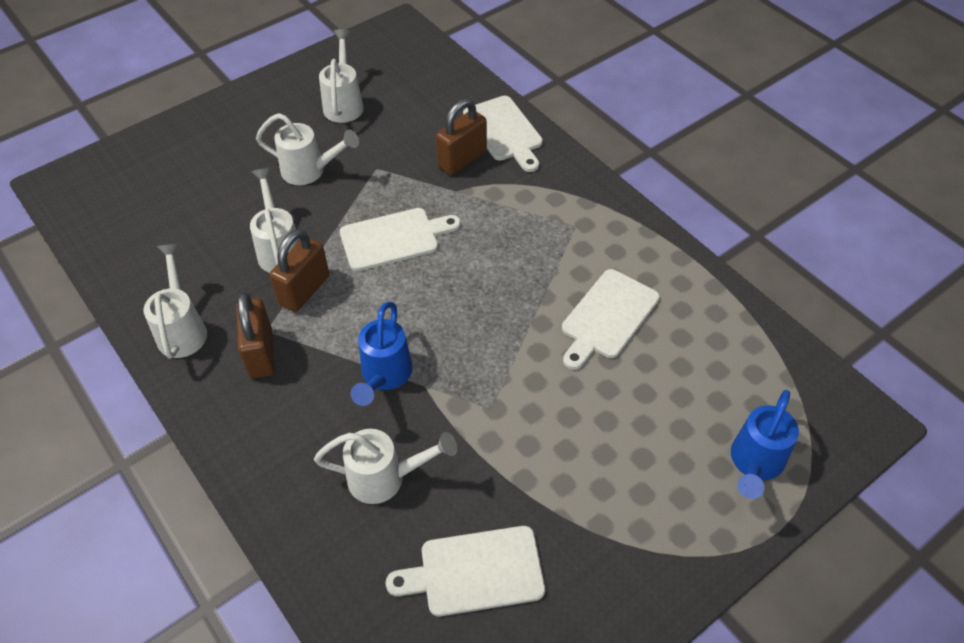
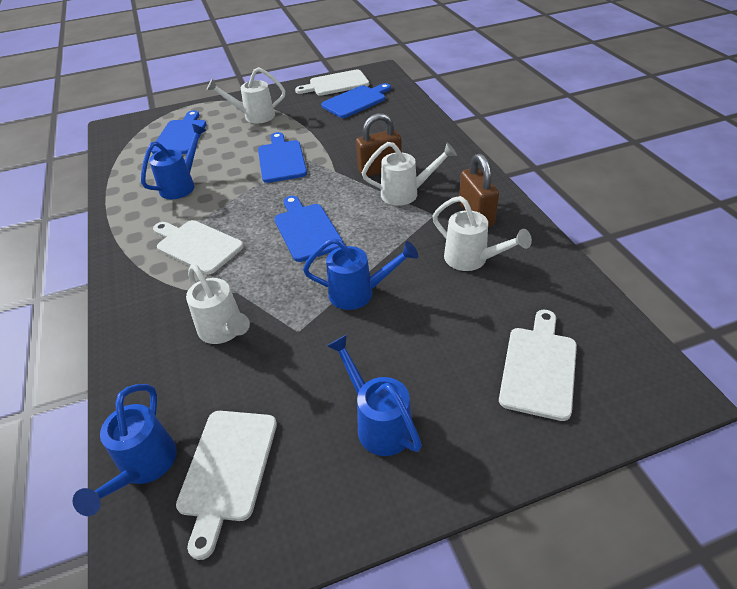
blue cutting board: none = 0 -> [151,110,206,154] [258,132,307,183] [274,196,344,262] [321,83,391,118] = 4
blue watering can: [351,302,413,406] [731,390,799,499] = 2 -> [73,384,177,516] [141,124,206,199] [303,238,418,310] [327,335,422,456] = 4
brown padlock: [236,292,275,378] [270,229,329,312] [436,98,487,175] = 3 -> [356,113,402,177] [459,154,499,226] = 2
white watering can: [143,244,207,359] [250,168,300,273] [256,113,359,185] [314,429,457,504] [319,29,364,123] = 5 -> [186,264,250,344] [207,67,285,124] [362,142,457,206] [432,196,532,271] = 4

